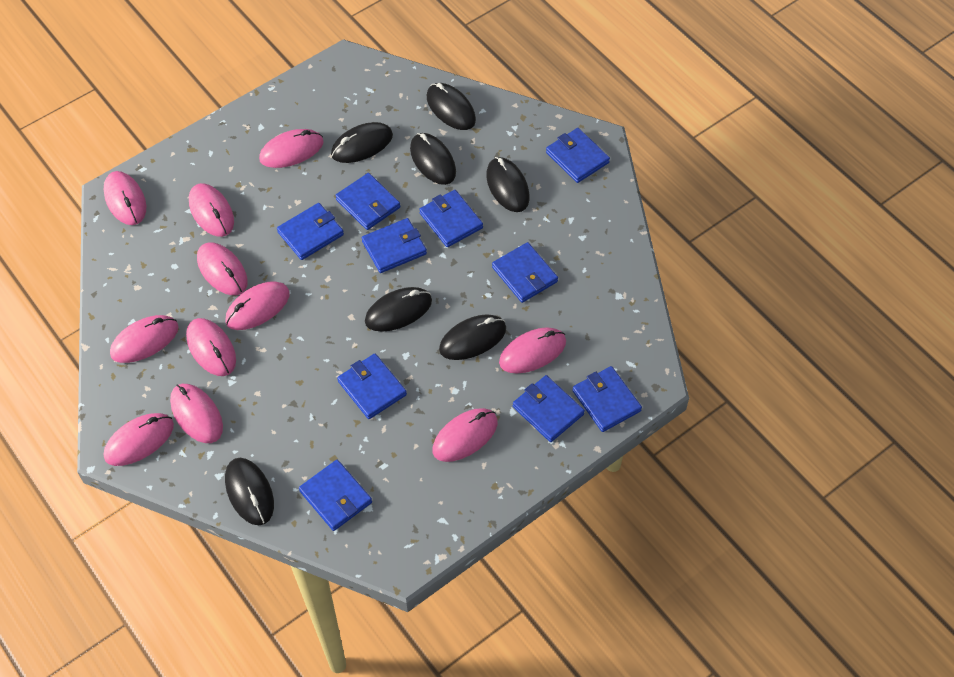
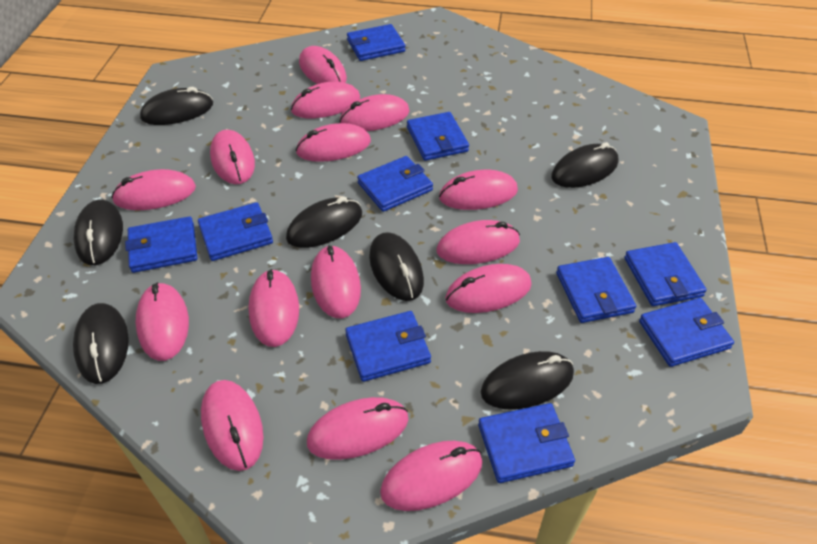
pink mouse: [104,171,146,225] [104,413,174,466] [110,315,179,363] [170,384,223,443] [186,318,236,376] [189,183,234,237] [197,242,248,295] [225,281,290,330] [259,129,324,168] [433,408,498,462] [499,327,566,373] = 11 -> [111,169,196,210] [135,282,189,361] [201,380,264,471] [210,130,255,184] [248,269,299,347] [291,82,360,118] [296,123,371,162] [299,46,347,84] [307,397,408,460] [311,245,361,318] [339,94,410,131] [380,441,483,511] [436,220,520,264] [439,170,518,210] [445,264,532,313] = 15

